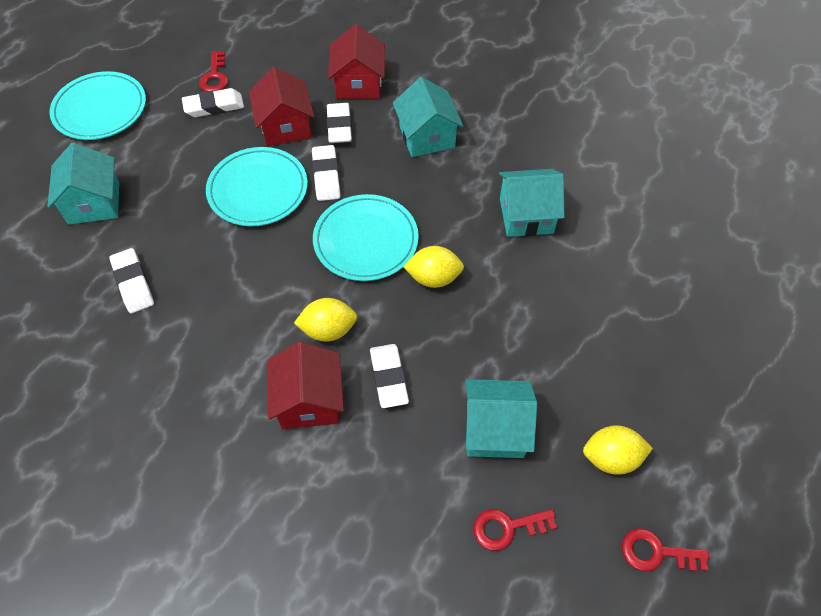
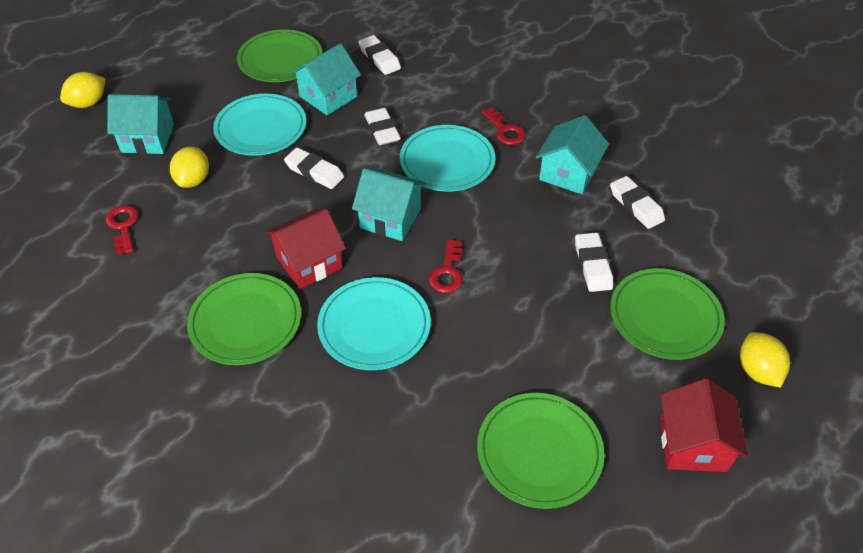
green plate: none = 0 -> [187,273,301,365] [237,30,322,82] [477,393,604,509] [610,268,725,360] = 4
red house: [249,67,314,146] [268,342,344,429] [328,24,385,99] = 3 -> [265,209,346,289] [660,378,748,472] = 2

